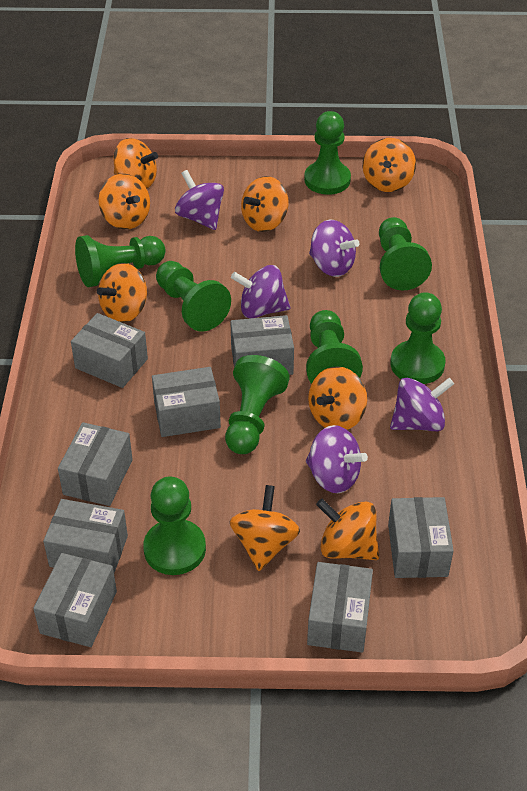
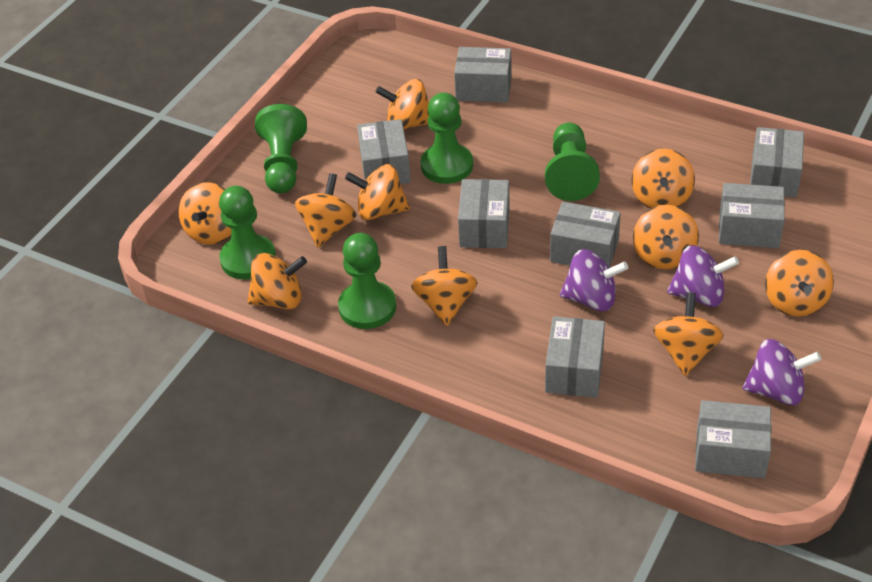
green pawn: [75,235,165,287] [143,476,206,575] [156,261,231,332] [225,355,290,454] [304,111,351,195] [306,310,363,384] [379,217,432,290] [390,292,446,384] = 8 -> [219,186,276,279] [255,104,307,193] [338,233,396,329] [421,93,473,184] [545,123,600,201] = 5
orange spinning top: [97,263,147,323] [98,174,150,229] [113,138,158,189] [230,485,300,571] [241,176,289,232] [308,366,367,430] [316,498,379,560] [363,138,416,192] = 8 -> [178,182,231,244] [247,253,307,309] [295,173,357,247] [345,164,410,220] [376,79,429,130] [411,246,478,326] [632,149,695,209] [633,205,699,269] [653,292,724,376] [765,250,834,317] = 10
purple spinning top: [175,170,224,230] [231,265,290,318] [306,425,368,493] [309,220,360,277] [390,378,454,431] = 5 -> [560,249,628,311] [667,245,739,307] [742,339,821,405] = 3

